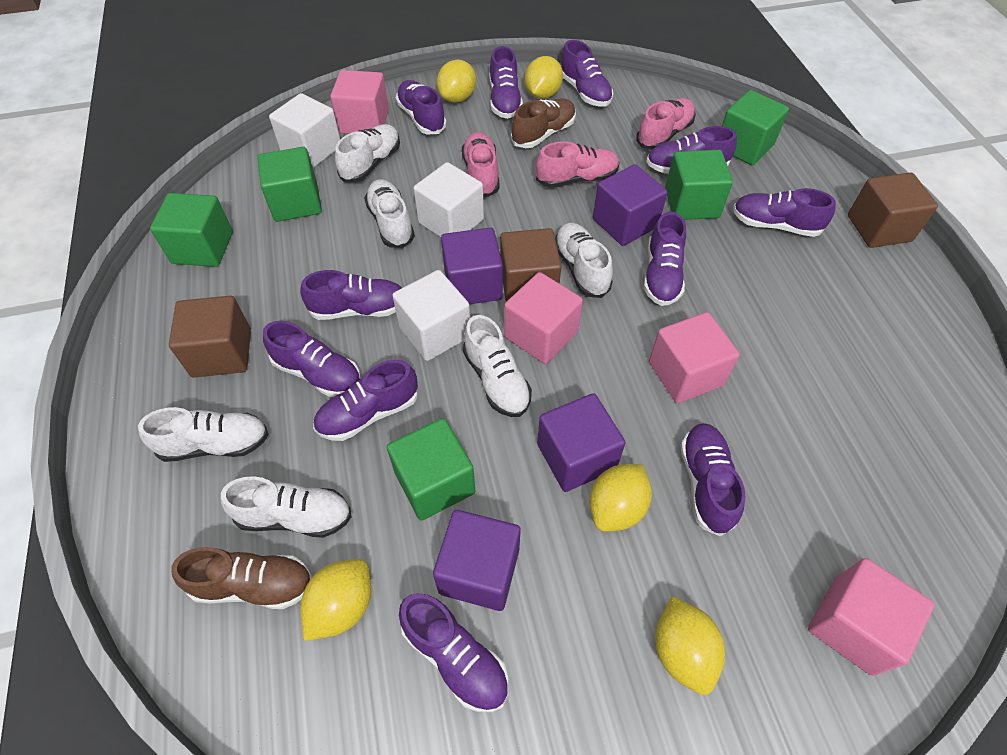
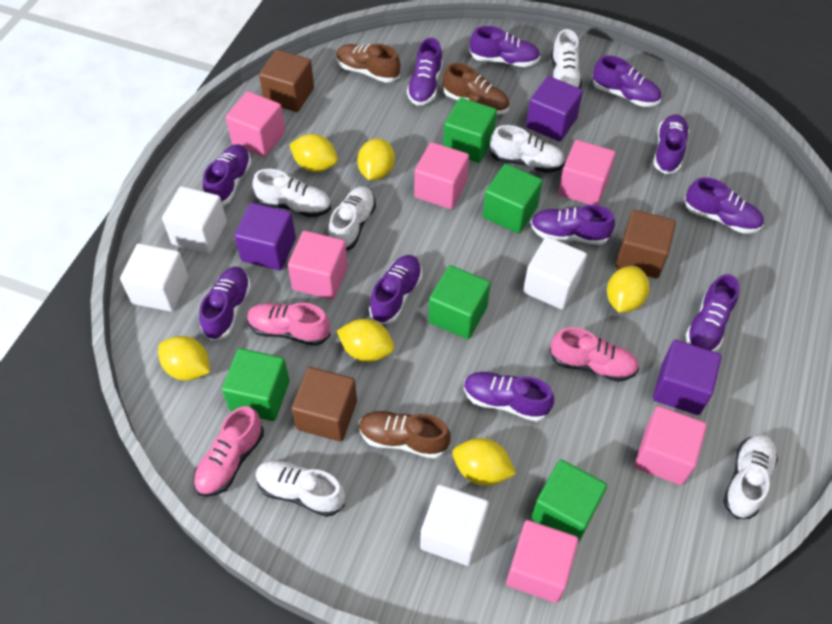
brown shoe: [171,547,312,609] [511,99,576,148] = 2 -> [336,44,401,83] [359,411,451,459] [443,63,510,115] = 3
pink cube: [330,70,389,134] [504,272,583,364] [649,312,740,403] [808,558,935,676] = 4 -> [226,91,285,157] [288,231,348,300] [414,142,469,209] [506,520,579,603] [558,140,616,205] [634,406,707,485] = 6
purple cube: [433,510,521,611] [441,228,503,304] [537,393,625,492] [593,164,667,246] = 4 -> [234,203,296,270] [526,76,583,141] [653,340,722,415] = 3
white cube: [269,93,340,168] [392,270,470,361] [413,162,484,237] = 3 -> [120,243,188,312] [162,186,227,254] [420,484,489,566] [523,237,587,309] = 4
yellow lemon: [300,559,371,641] [437,60,476,103] [525,56,563,99] [589,464,652,532] [655,596,725,695] = 5 -> [158,336,210,380] [289,134,338,172] [337,319,394,362] [357,138,395,180] [452,438,516,486] [607,266,650,313] = 6

